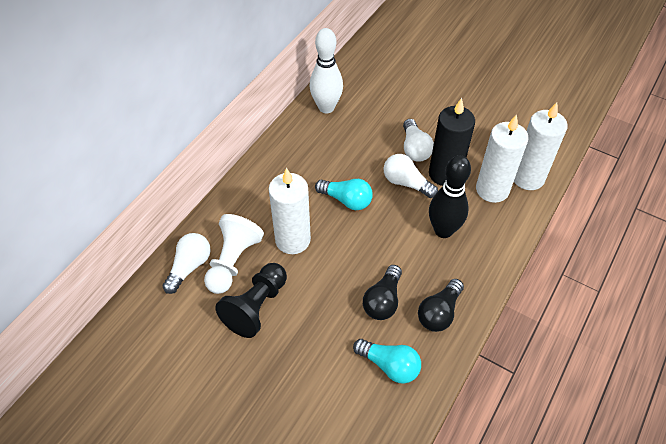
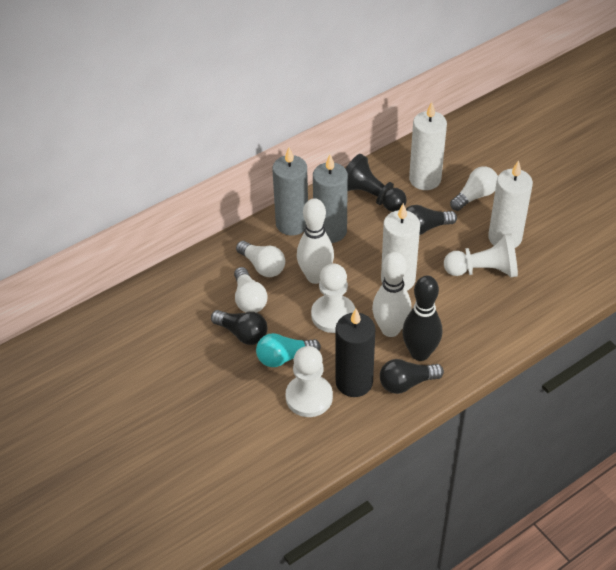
black light bulb: [363,265,402,320] [418,279,464,332] = 2 -> [211,310,268,345] [380,359,444,394] [406,205,457,235] = 3
grey candle: none = 0 -> [272,147,308,236] [313,155,348,243] = 2
turquoise light bulb: [315,179,373,210] [353,339,421,384] = 2 -> [256,333,321,367] = 1
white bowling pin: [309,28,343,113] = 1 -> [297,198,334,284] [372,252,412,337] = 2
white pawn: [204,214,264,294] = 1 -> [286,346,333,417] [311,263,355,333] [444,233,518,277] = 3

